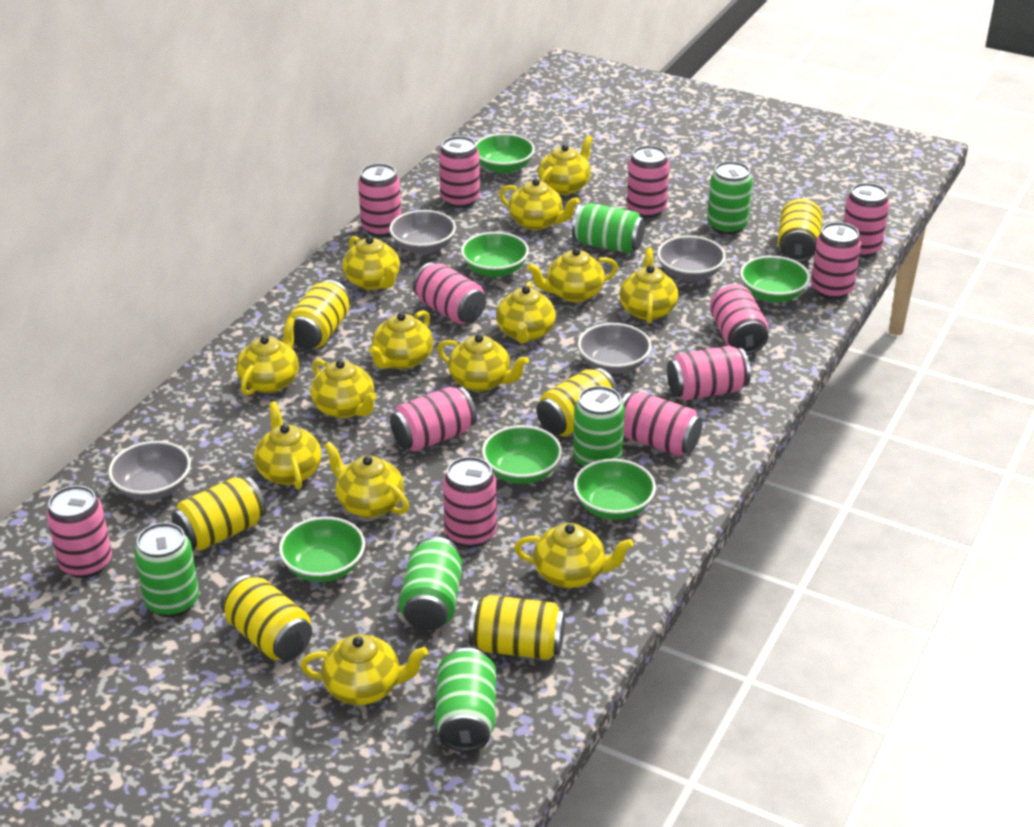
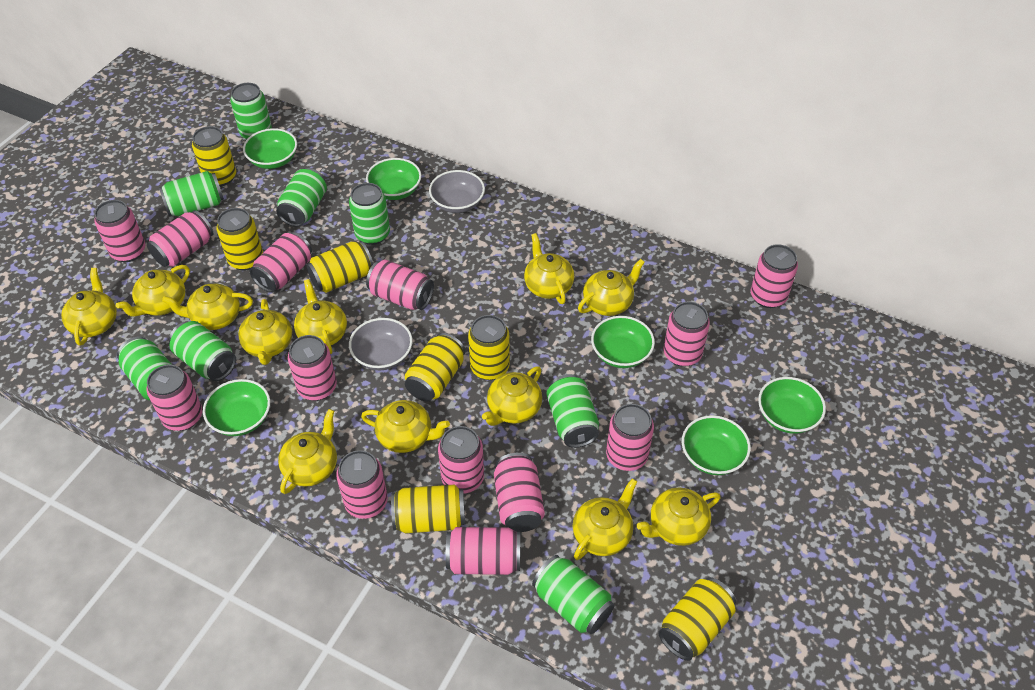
green can: [134,523,199,617] [399,537,462,630] [435,648,496,752] [572,203,645,253] [573,386,625,468] [707,161,752,235] = 6 -> [117,337,172,400] [159,171,224,216] [169,321,236,381] [230,83,272,140] [276,168,327,227] [349,183,390,245] [532,555,614,634] [546,374,599,448] = 8
grey bowl: [108,441,191,500] [389,210,456,254] [578,323,652,374] [657,236,726,281] = 4 -> [349,318,413,370] [429,170,485,213] = 2
pink can: [46,485,112,578] [358,163,401,237] [390,387,477,452] [413,262,486,324] [439,136,480,208] [443,456,497,548] [622,392,703,456] [627,145,669,218] [667,346,751,401] [710,284,768,355] [811,222,861,299] [843,183,889,258] = 12 -> [94,200,145,262] [146,365,202,431] [147,210,213,267] [250,232,312,293] [288,335,337,401] [336,450,388,519] [366,260,434,310] [438,426,484,494] [446,527,520,575] [494,453,545,532] [606,404,654,471] [663,302,710,367] [751,244,798,308] = 13
yellow can: [171,476,266,551] [221,575,312,660] [286,280,351,349] [469,595,565,660] [537,368,618,436] [778,199,822,262] = 6 -> [192,126,236,187] [216,208,263,270] [306,241,373,293] [391,484,465,533] [405,333,465,402] [468,315,510,380] [658,577,736,661] = 7
yellow teapot: [236,317,299,396] [254,401,322,490] [300,634,428,705] [310,359,377,418] [324,441,409,518] [342,236,400,290] [368,310,433,369] [437,334,529,392] [496,281,556,344] [499,178,579,230] [514,523,634,588] [527,248,618,303] [538,135,593,195] [619,248,678,323] = 14 -> [61,268,117,346] [116,265,190,317] [162,284,253,330] [238,299,292,365] [278,409,337,494] [294,279,347,354] [361,400,450,453] [482,366,542,426] [524,233,574,304] [573,478,637,560] [578,259,645,316] [636,487,720,546] = 12

